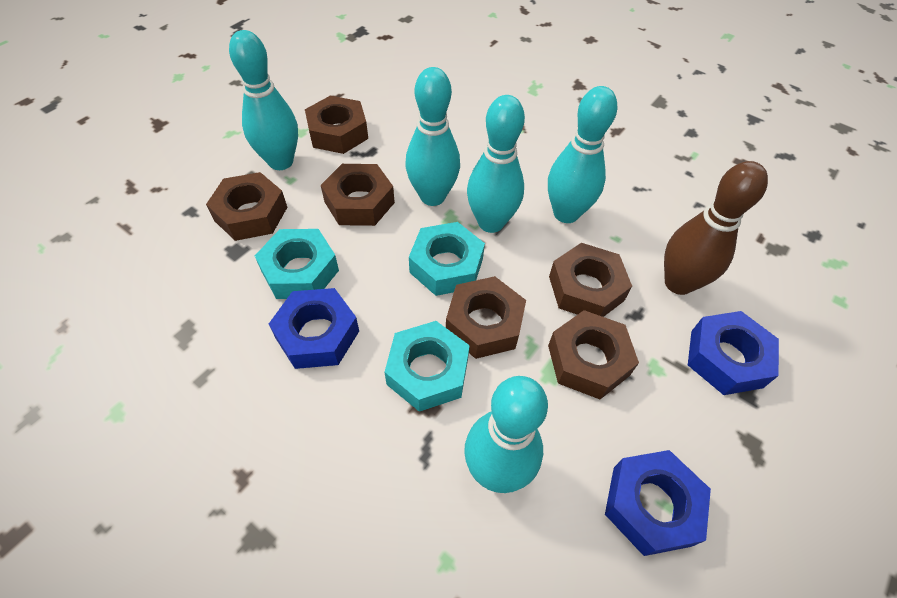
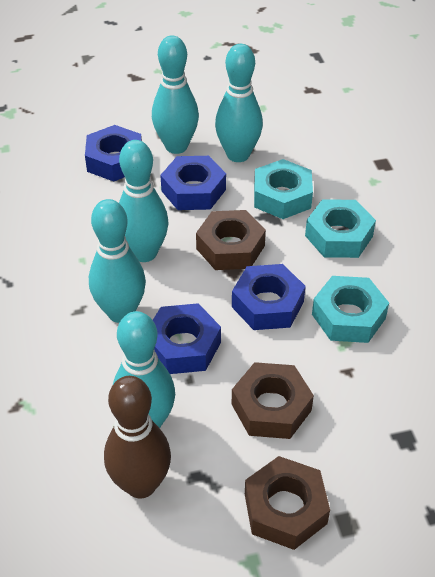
blue nut: [269,288,359,369] [605,450,711,556] [688,311,779,395] = 3 -> [85,125,142,182] [153,303,221,374] [160,156,226,210] [232,264,306,330] = 4
brown nut: [206,172,287,241] [305,96,368,154] [321,164,395,226] [446,276,526,359] [548,310,639,399] [549,243,632,317] = 6 -> [196,210,266,270] [232,362,314,439] [245,456,330,550] = 3

